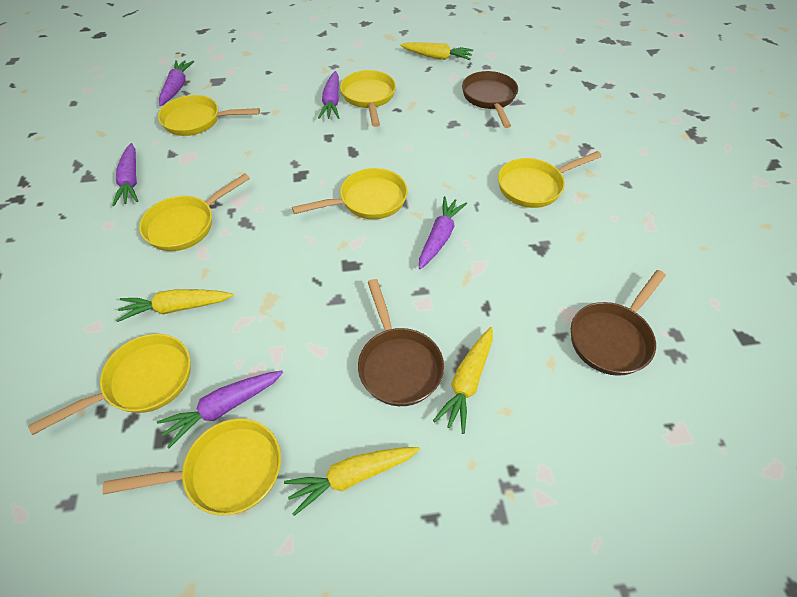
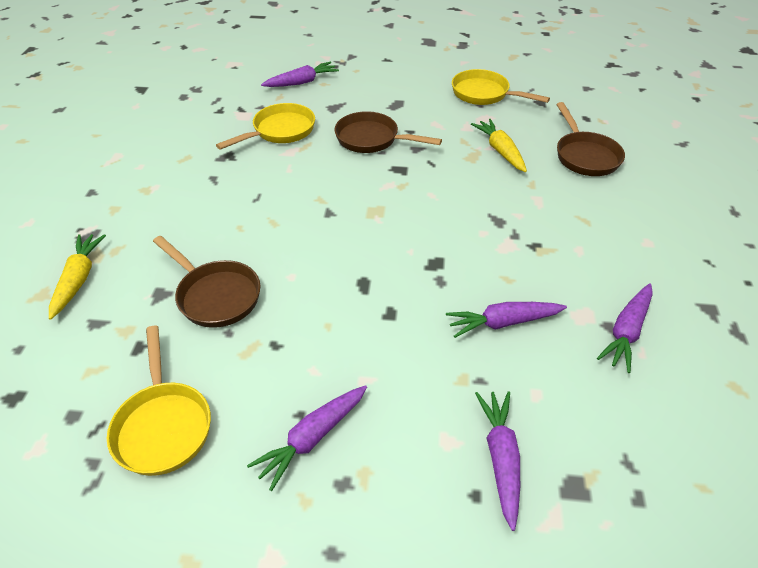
yellow carrot: [116,289,234,322] [284,447,420,516] [400,42,473,60] [433,327,493,434] = 4 -> [49,234,106,319] [471,119,527,172] = 2
yellow pan: [28,334,190,435] [102,418,281,516] [139,173,250,251] [158,95,260,136] [292,168,408,219] [340,70,396,127] [498,151,602,208] = 7 -> [107,326,211,476] [216,103,315,150] [452,69,550,105] = 3

